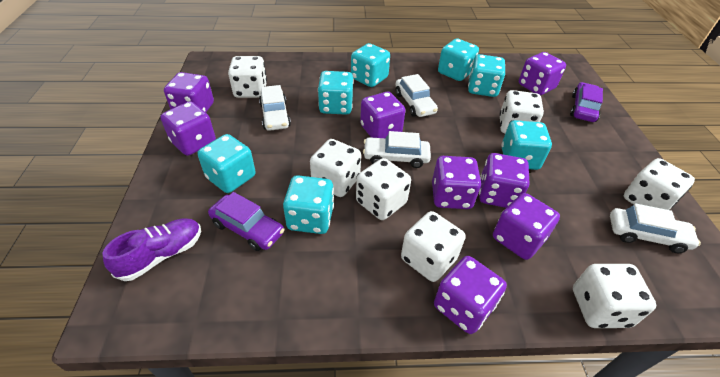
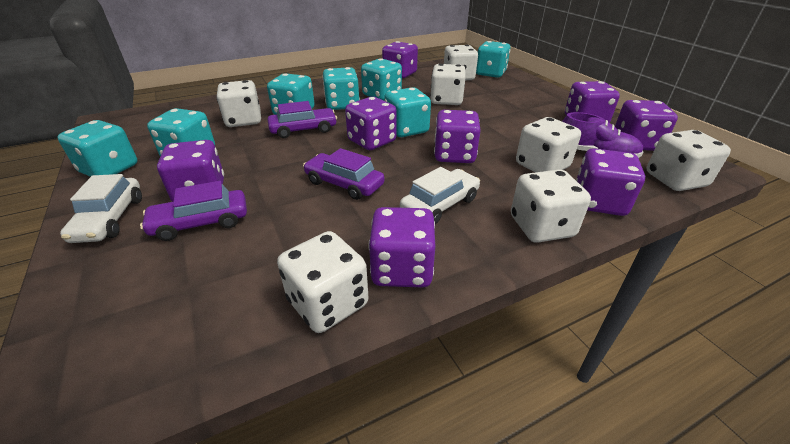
purple car: [208,192,284,251] [570,82,603,122] = 2 -> [140,181,247,241] [268,101,337,138] [303,148,385,200] = 3
white car: [259,85,291,131] [363,131,431,168] [395,74,438,117] [610,203,701,253] = 4 -> [60,174,142,243] [400,167,480,224] = 2

